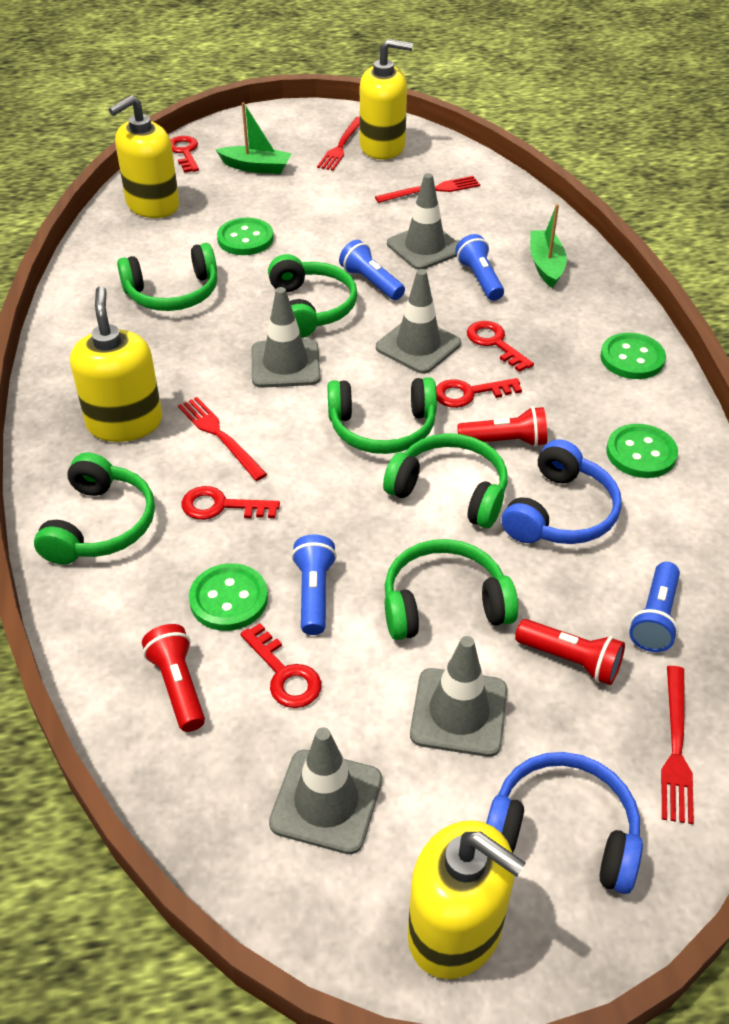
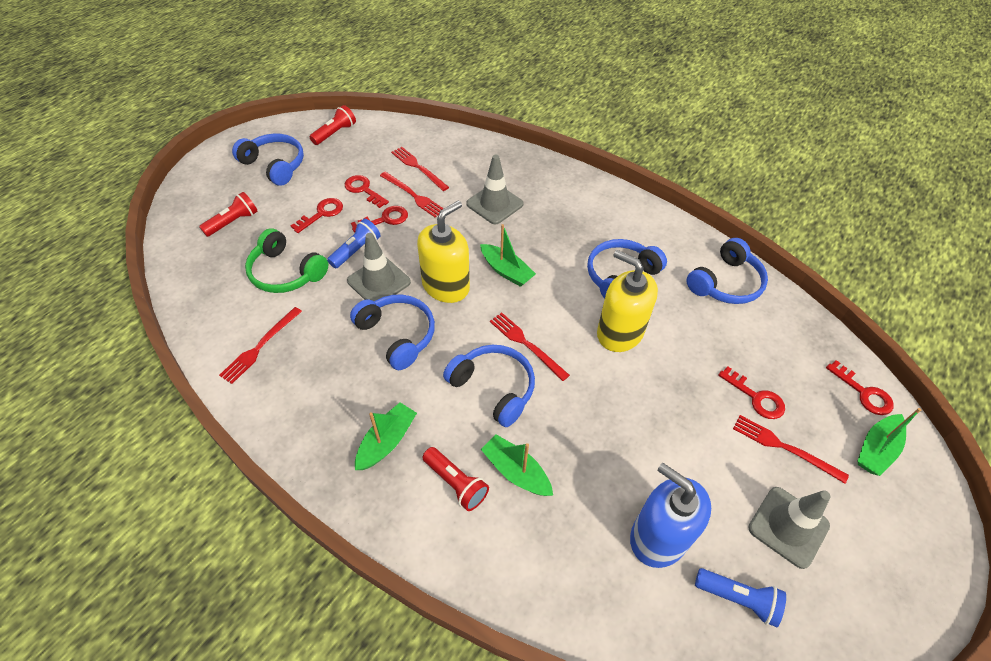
blue flashlight: [292,534,337,635] [339,240,405,300] [455,234,504,301] [629,562,680,652] = 4 -> [327,219,381,269] [695,568,786,627] = 2
blue headphones: [486,752,643,894] [502,439,622,544] = 2 -> [232,134,304,186] [350,295,435,370] [443,345,535,427] [587,239,667,299] [686,238,768,304] = 5
blue soap dispenser: none = 0 -> [630,463,711,568] = 1
green boat: [216,102,292,174] [530,204,567,288] = 2 -> [355,402,417,470] [480,224,536,287] [481,434,553,496] [857,408,921,476] = 4
green button: [189,563,268,631] [217,218,274,255] [600,333,666,379] [607,424,678,478] = 4 -> none = 0
green headphones: [34,453,155,565] [117,243,217,311] [268,254,357,338] [327,377,437,454] [383,433,507,528] [385,539,518,640] = 6 -> [245,228,328,293] = 1
grey traffic cone: [252,287,321,388] [269,727,382,854] [376,269,461,374] [387,173,458,270] [410,636,507,757] = 5 -> [347,233,411,301] [466,155,524,225] [749,487,831,569] = 3
red fork: [178,397,267,481] [317,117,360,171] [375,176,480,203] [661,666,694,824] = 4 -> [219,307,302,384] [380,172,444,217] [391,147,449,191] [490,312,570,381] [733,415,849,484] = 5
yellow soap dispenser: [70,286,162,442] [109,95,179,218] [360,39,413,160] [408,820,526,979] = 4 -> [417,201,470,303] [597,250,658,352] = 2

